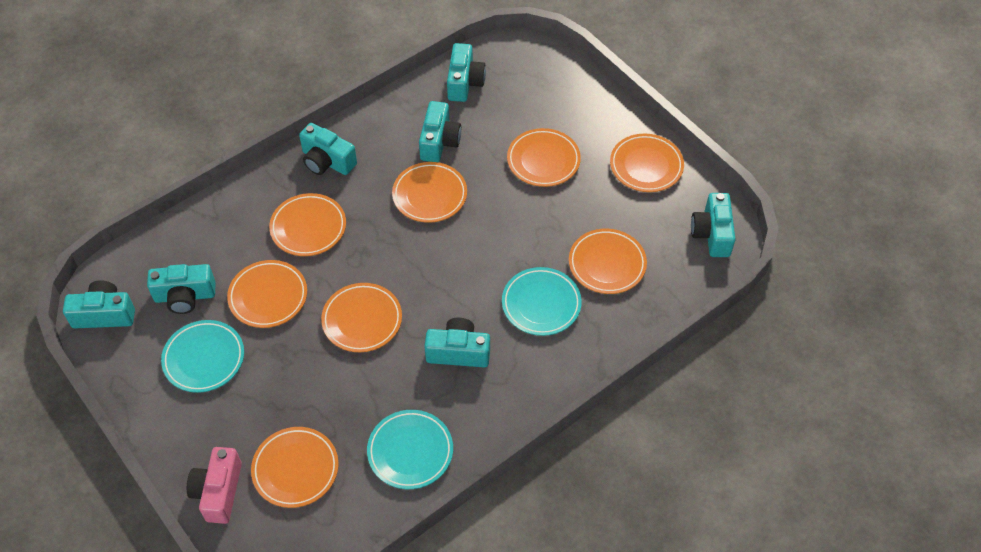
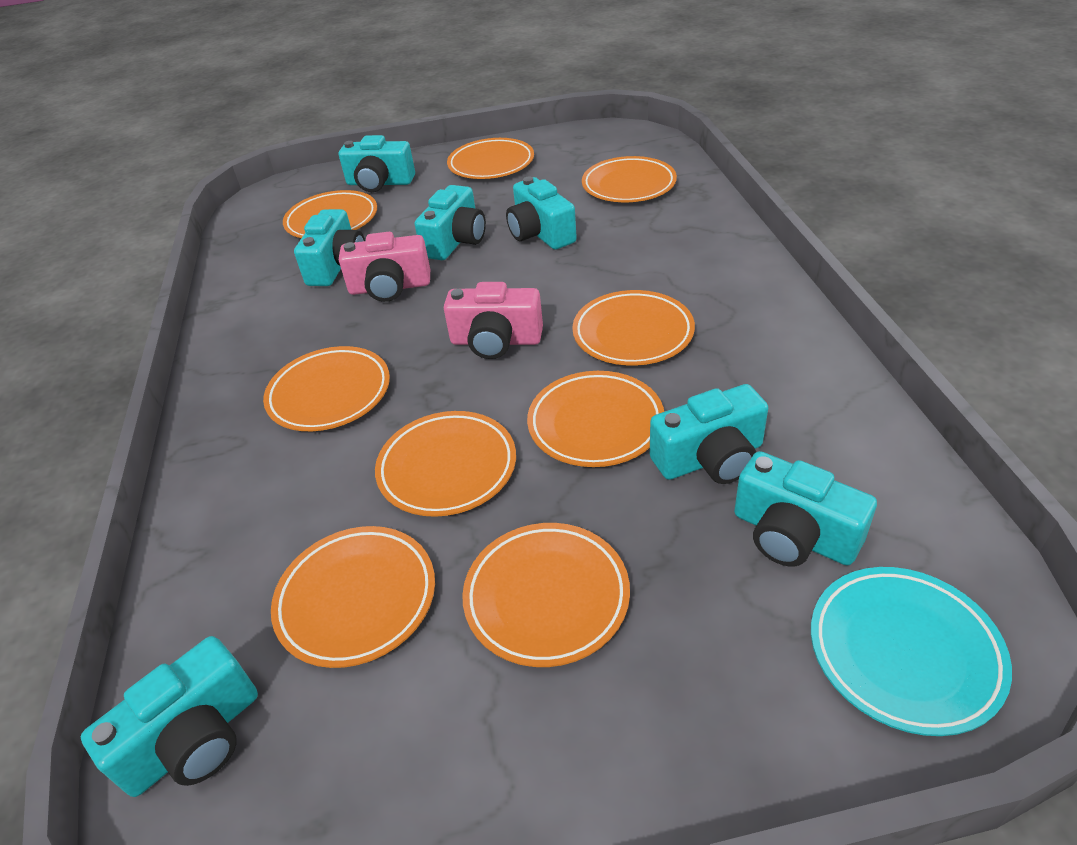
orange plate: [227,260,307,328] [251,427,339,508] [269,193,346,256] [321,283,402,352] [392,162,467,223] [507,128,581,187] [569,229,647,294] [610,134,684,192] = 8 -> [263,346,390,431] [271,526,435,668] [283,190,377,238] [375,411,516,517] [447,138,534,179] [462,523,630,667] [527,371,664,467] [572,290,695,366] [582,156,677,202] = 9
pink camera: [187,447,242,524] = 1 -> [339,232,430,302] [444,282,543,359] = 2
turquoise plate: [161,320,244,393] [367,410,453,489] [502,267,582,336] = 3 -> [811,567,1012,736] = 1

